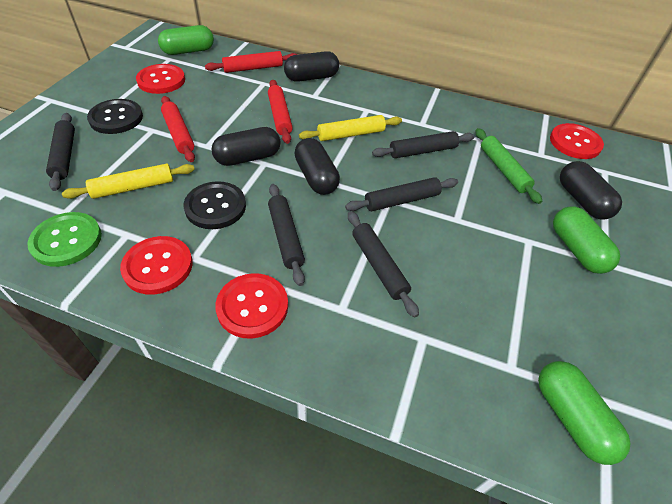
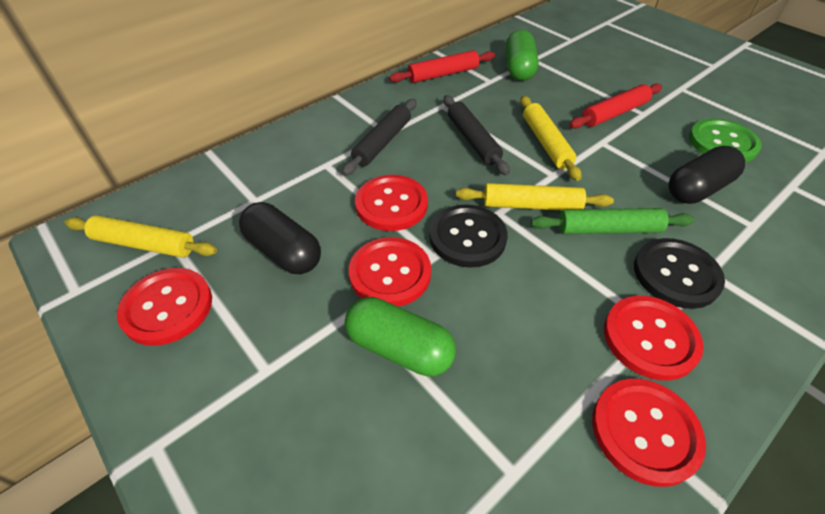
black capsule: [212,127,281,166] [284,51,339,82] [294,138,340,195] [560,161,622,219] = 4 -> [239,202,321,274] [668,146,745,204] = 2
black rolling pin: [46,113,75,191] [268,184,305,286] [345,177,458,211] [348,211,419,317] [372,131,475,158] = 5 -> [342,99,417,176] [444,95,510,175] = 2
green capsule: [158,25,214,55] [538,361,631,465] [553,206,620,274] = 3 -> [344,297,456,376] [506,30,539,81] = 2
red button: [120,236,193,295] [136,64,185,94] [215,273,288,339] [550,123,604,159] = 4 -> [117,268,212,346] [349,237,431,307] [355,175,428,231] [592,379,706,487] [604,296,704,381] = 5
red rolling pin: [161,96,195,162] [205,51,298,73] [268,80,293,144] = 3 -> [389,50,495,83] [569,83,662,129] = 2
yellow rolling pin: [62,164,195,199] [299,115,402,141] = 2 -> [64,215,217,258] [456,183,614,210] [520,96,582,181] = 3

